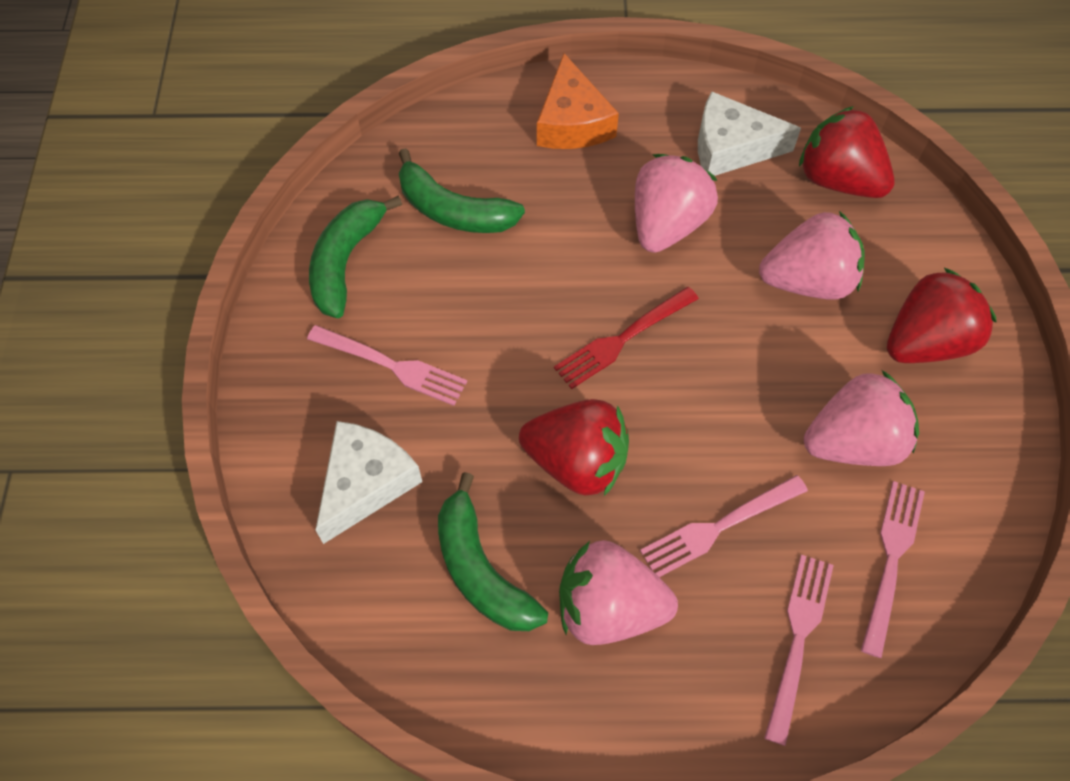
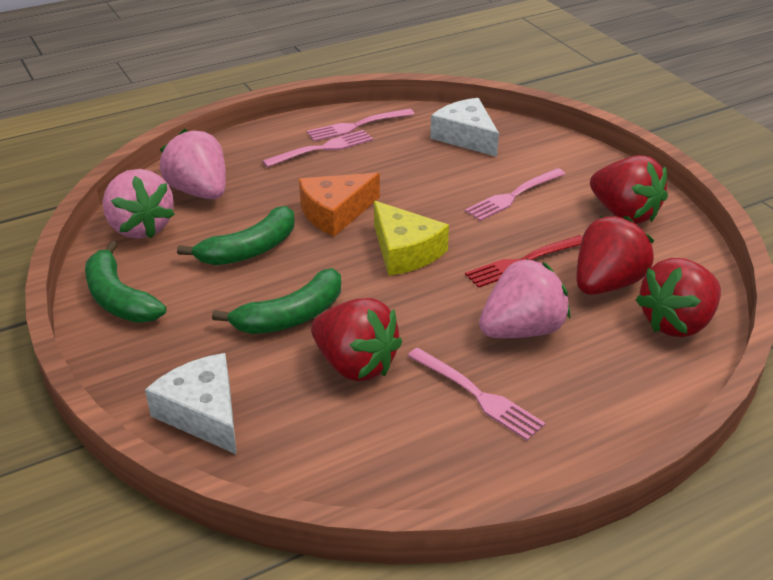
pink strawberry: [559,540,678,645] [635,154,718,253] [759,211,865,300] [804,370,919,466] = 4 -> [103,169,175,239] [160,129,226,199] [479,258,570,338] = 3
red strawberry: [519,399,629,496] [799,106,895,198] [887,268,997,363] = 3 -> [311,298,402,382] [576,216,654,295] [590,155,668,224] [636,258,721,337] = 4
yellow cheese: none = 0 -> [374,201,449,276] = 1

